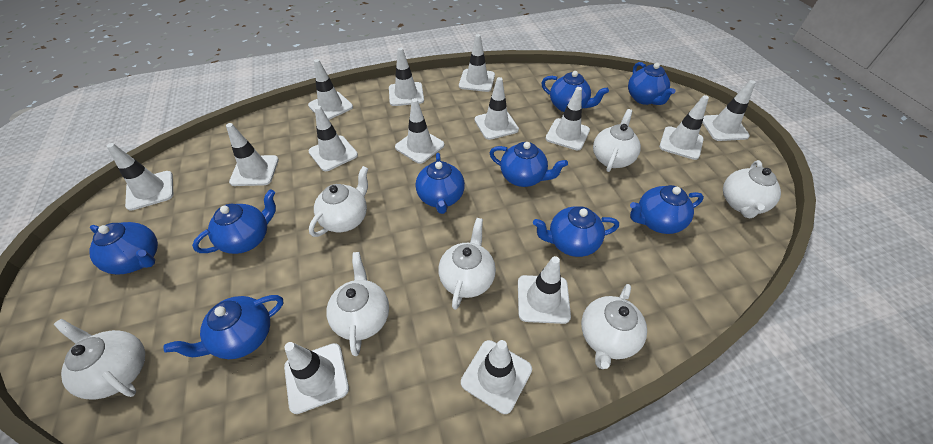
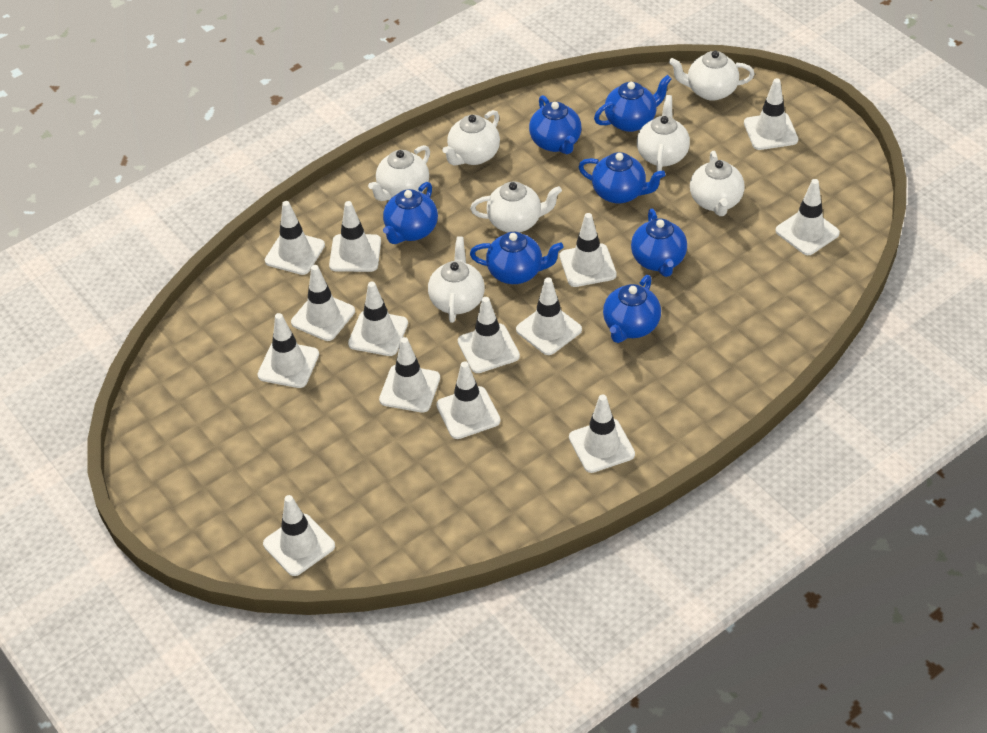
blue teapot: [89,222,158,274] [163,295,284,359] [192,189,276,254] [416,153,465,214] [490,142,568,187] [533,206,619,257] [541,71,609,112] [628,62,676,105] [630,185,704,234] = 9 -> [383,182,438,244] [470,232,564,284] [529,95,582,154] [578,152,665,204] [594,75,672,132] [603,275,661,343] [631,208,687,277] = 7

